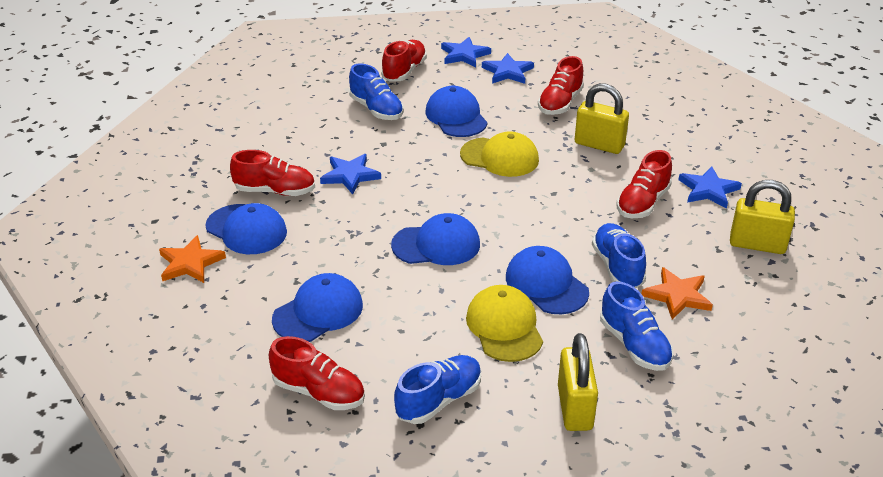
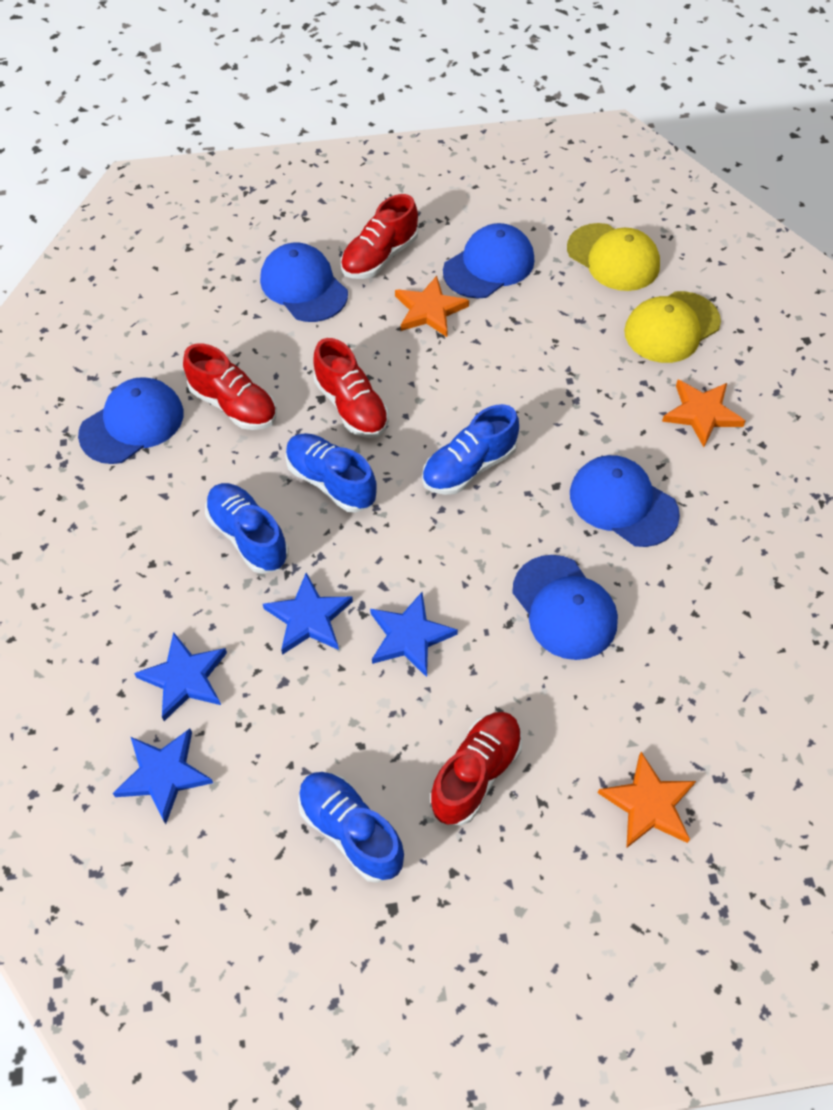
orange star: [159,235,226,283] [642,267,713,320] = 2 -> [395,276,469,337] [598,752,696,848] [662,380,746,447] = 3
red shoe: [230,150,315,196] [269,336,365,410] [381,40,427,82] [538,56,584,115] [617,150,672,218] = 5 -> [183,343,277,430] [313,338,389,438] [341,194,418,279] [429,712,523,825] = 4
yellow padlock: [558,333,598,431] [575,83,629,154] [730,180,795,254] = 3 -> none = 0

